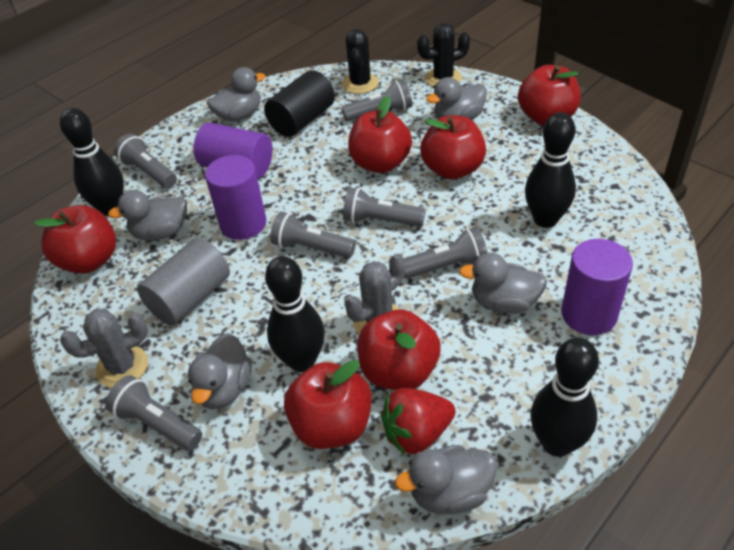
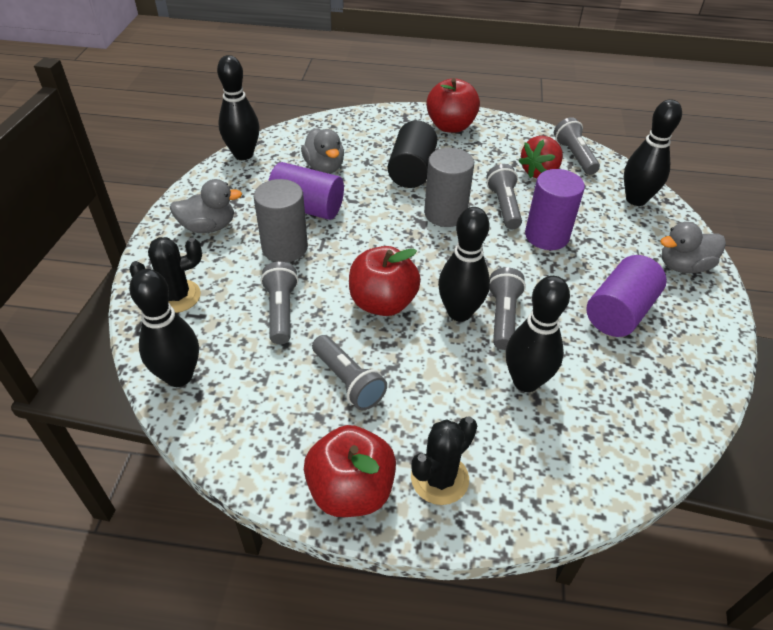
black bowling pin: [60,108,124,216] [265,256,325,372] [525,112,576,228] [530,338,599,457] = 4 -> [129,269,199,387] [217,55,259,160] [438,207,490,322] [506,276,570,392] [624,99,682,206] = 5
grey cactus: [60,309,148,388] [345,254,405,334] = 2 -> none = 0
grey cylinder: [137,238,230,326] = 1 -> [254,179,308,263] [424,148,474,227] = 2
grey duck: [108,190,187,241] [188,333,252,409] [207,67,265,121] [395,445,497,514] [426,77,487,120] [459,253,547,314] = 6 -> [170,179,242,233] [301,128,344,173] [660,222,726,273] = 3
grey flashlight: [106,375,202,451] [114,134,177,188] [270,211,356,258] [341,79,412,121] [343,187,426,227] [404,227,488,279] = 6 -> [261,262,298,344] [312,335,387,410] [486,164,522,230] [489,267,526,350] [554,117,600,175] = 5
red apple: [34,205,116,274] [284,360,372,449] [348,96,412,173] [357,310,441,390] [420,115,486,180] [518,65,580,126] = 6 -> [304,425,396,517] [349,246,421,316] [426,78,480,133] = 3

